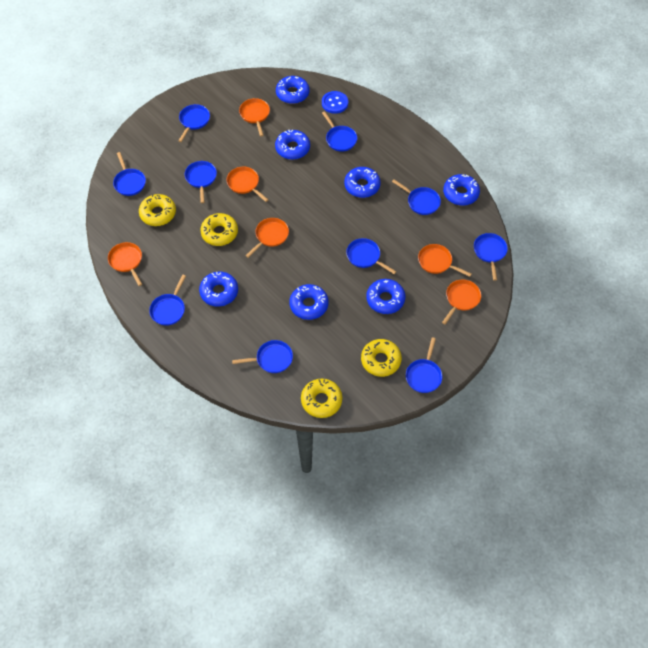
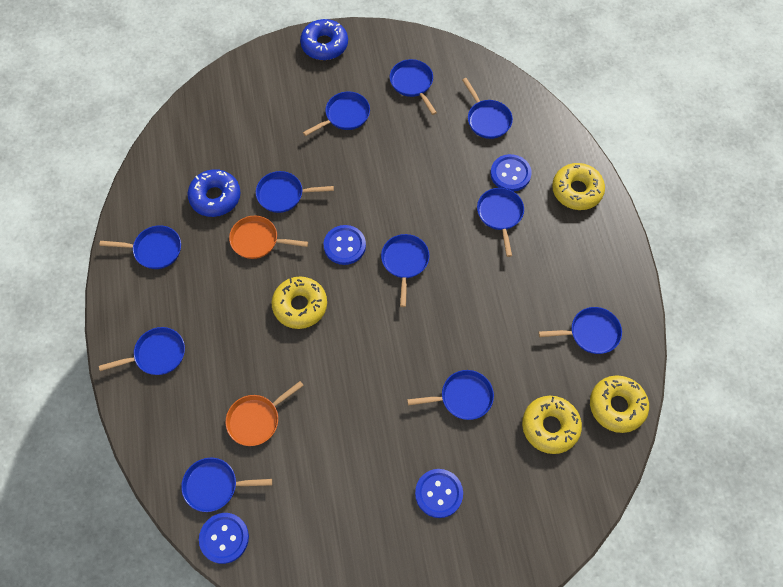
blue button: [322,91,348,114] = 1 -> [199,513,249,564] [323,225,366,265] [415,469,463,518] [490,154,532,192] = 4
blue donut: [199,272,238,307] [275,130,310,160] [276,76,309,104] [289,284,329,320] [344,167,381,198] [366,279,405,314] [443,174,480,206] = 7 -> [188,169,241,217] [300,19,348,60] = 2
blue pan: [113,152,146,196] [149,275,186,326] [179,104,210,142] [185,161,217,203] [232,340,293,373] [322,111,357,152] [346,238,396,274] [392,179,441,215] [406,337,443,393] [474,233,508,281] = 10 -> [99,225,181,269] [99,327,185,375] [181,458,272,512] [256,171,334,213] [303,91,370,136] [381,234,430,307] [390,59,437,115] [407,370,494,420] [462,78,513,139] [477,188,524,257] [538,307,622,354] = 11
orange pan: [108,242,142,286] [227,167,268,202] [239,98,270,136] [246,218,289,258] [418,244,472,277] [442,280,481,325] = 6 -> [226,381,304,446] [229,216,308,259] = 2

